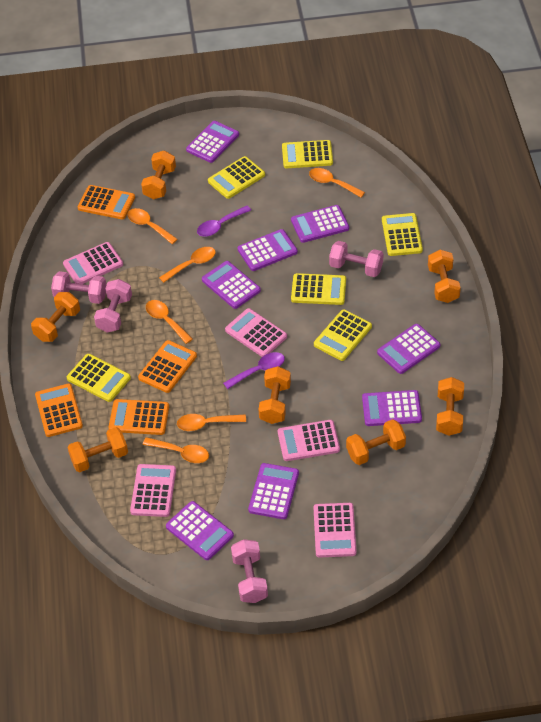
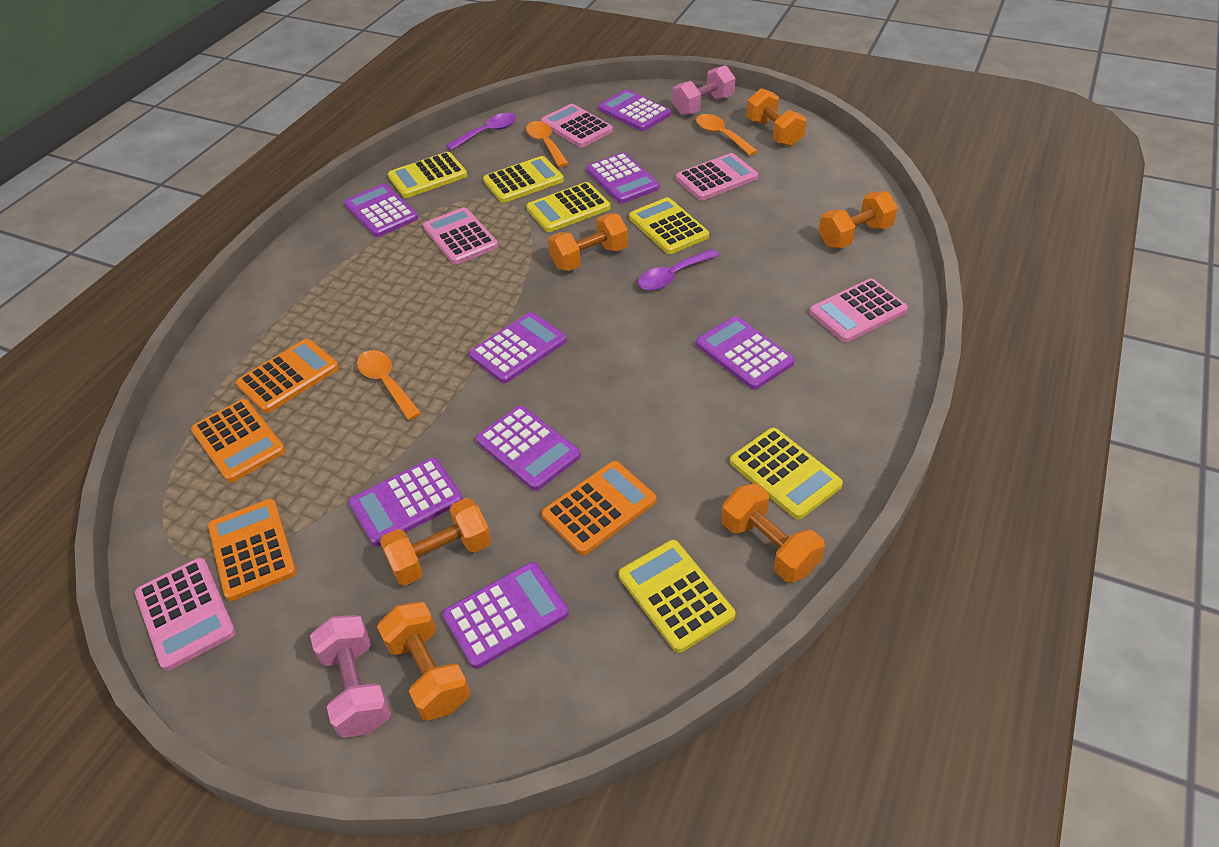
orange dumbbell: [31,292,80,342] [67,427,128,472] [141,151,176,199] [258,366,291,424] [346,419,406,465] [428,250,461,303] [436,377,464,436] = 7 -> [377,601,470,721] [380,498,491,586] [548,213,628,271] [721,483,825,582] [747,88,806,147] [819,191,898,248] = 6
orange spoon: [127,208,178,244] [143,437,209,463] [146,300,193,344] [159,247,216,283] [177,414,246,431] [309,168,365,197] = 6 -> [357,350,421,420] [526,121,569,167] [696,114,758,156] = 3
pink dumbbell: [51,271,106,304] [94,279,132,333] [231,539,268,603] [329,241,383,277] = 4 -> [310,615,391,738] [672,65,735,116] = 2

